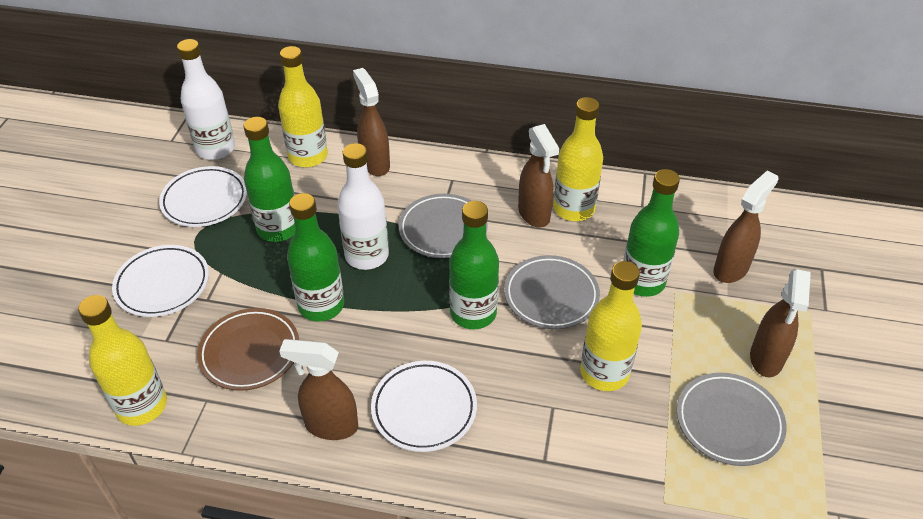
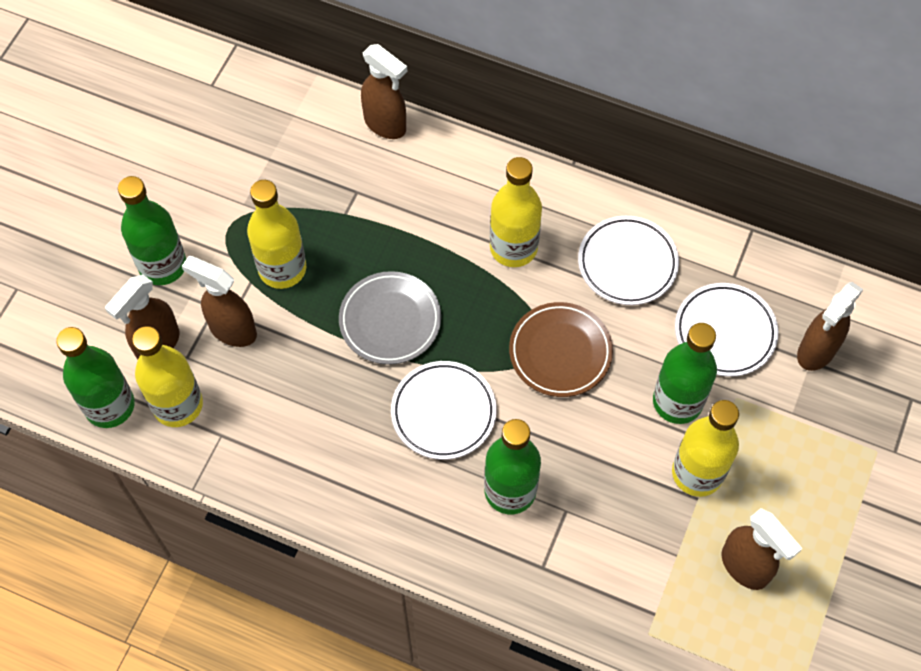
grey plate: [399,194,488,258] [504,255,600,329] [677,373,787,466] = 3 -> [339,271,441,365] = 1
white bottle: [177,39,235,160] [337,143,389,270] = 2 -> none = 0

